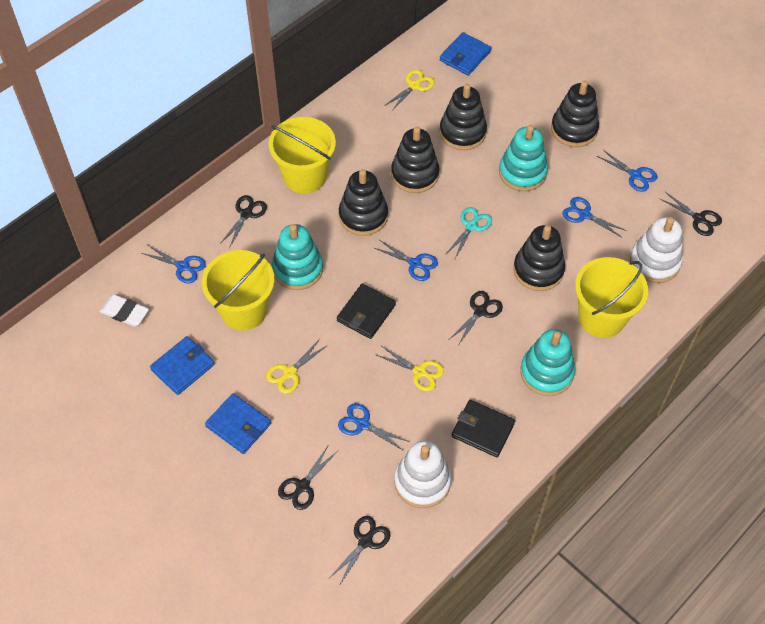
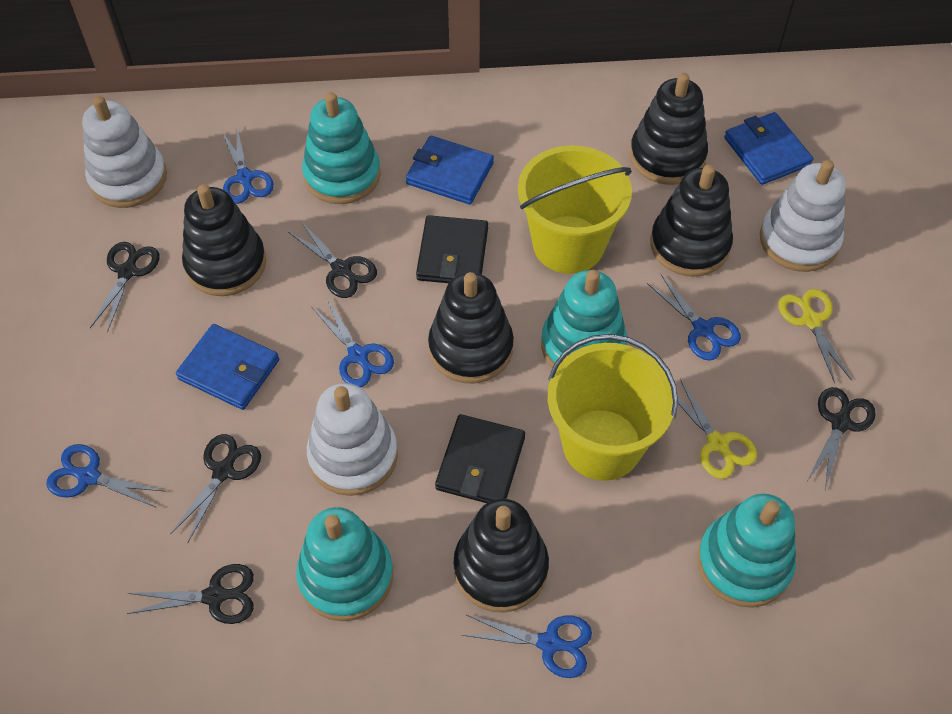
turquoise scissors: [445,207,492,259] = 1 -> none = 0
turquoise stacking toy: [272,224,323,290] [499,125,548,191] [520,329,575,396] = 3 -> [296,507,393,621] [302,92,381,204] [541,270,627,368] [697,494,796,608] = 4
white eraser: [100,294,149,327] = 1 -> none = 0
white stacking toy: [394,441,451,508] [630,217,683,283] = 2 -> [82,96,167,208] [307,383,398,496] [760,160,846,272] = 3
yellow bucket: [202,250,275,331] [269,117,336,194] [575,257,648,338] = 3 -> [518,145,632,274] [548,334,678,481] = 2
yellow scissors: [266,339,328,394] [377,346,444,391] [384,69,435,112] = 3 -> [678,379,757,479] [778,289,852,383] = 2

